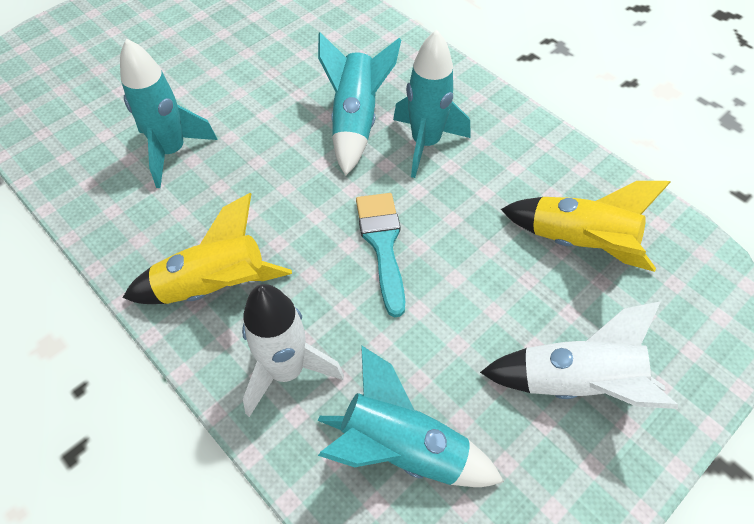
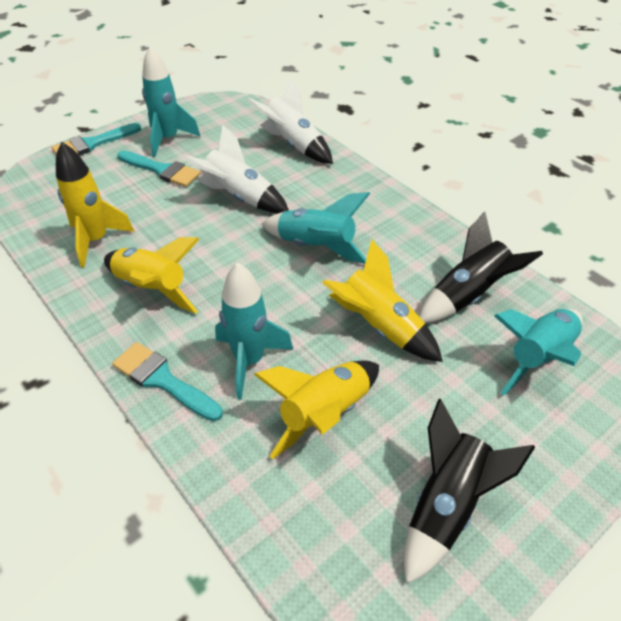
black rocket: none = 0 -> [404,399,535,584] [419,212,543,323] = 2
turquoise brush: [356,193,405,317] = 1 -> [52,123,141,155] [112,342,223,421] [118,151,201,187] = 3
yellow rocket: [123,193,292,304] [501,181,671,272] = 2 -> [56,142,135,267] [104,237,200,314] [254,361,379,459] [322,239,443,362] = 4

